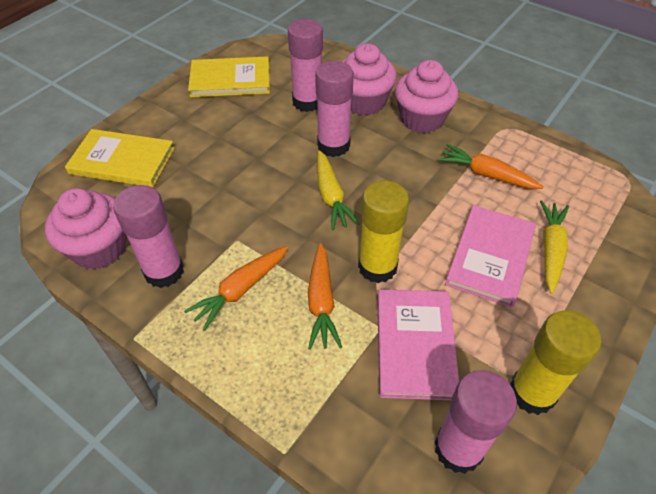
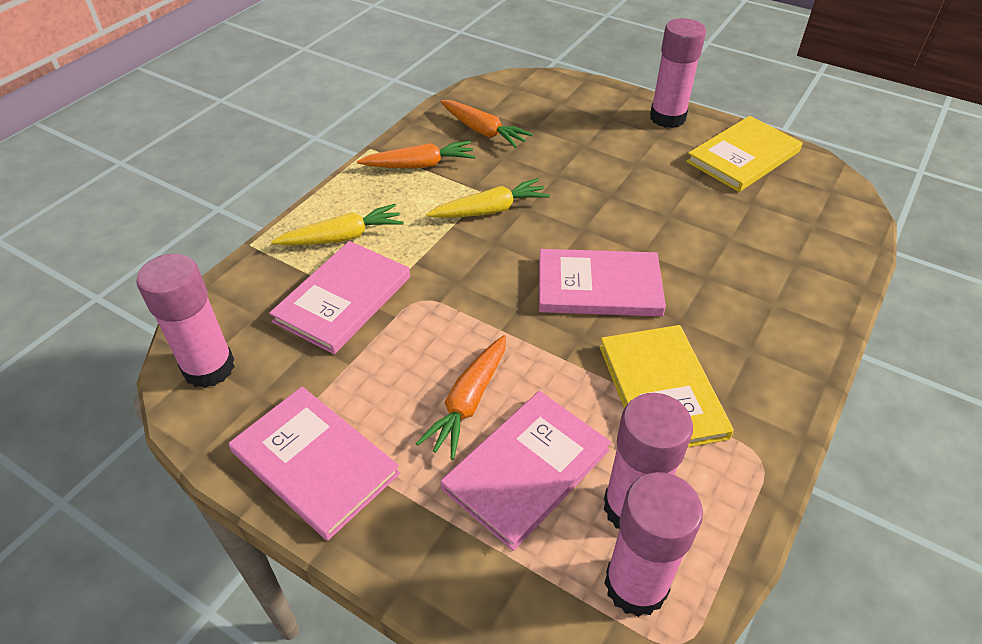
pink book: [377,289,459,400] [445,205,536,307] = 2 -> [229,387,400,541] [269,241,410,354] [441,391,611,551] [539,249,666,316] = 4
pink cupcake: [45,188,126,269] [342,43,397,116] [395,60,459,133] = 3 -> none = 0
yellow glue stick: [358,180,409,283] [510,310,601,415] = 2 -> none = 0

